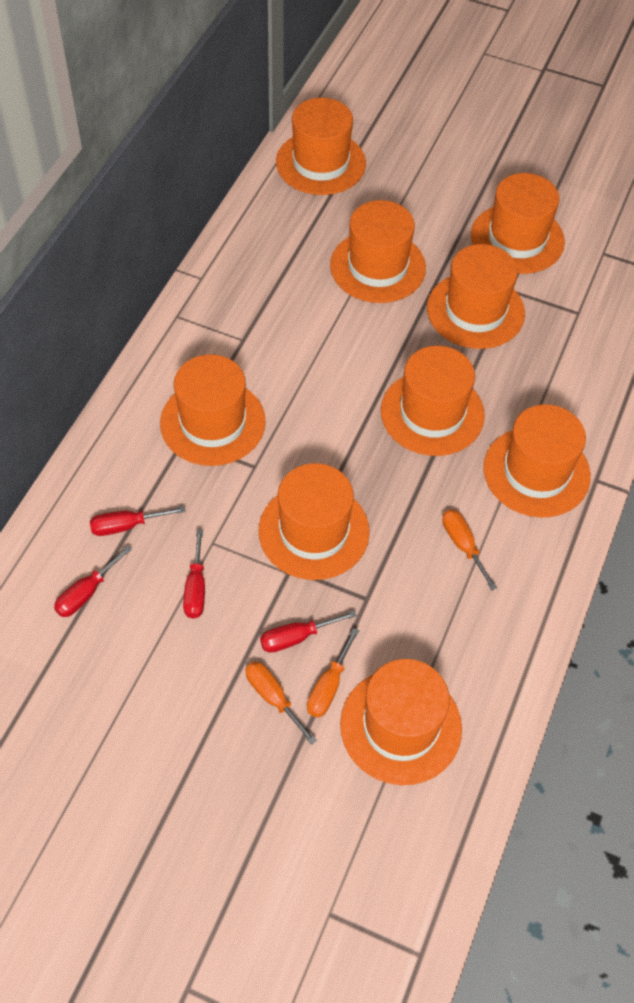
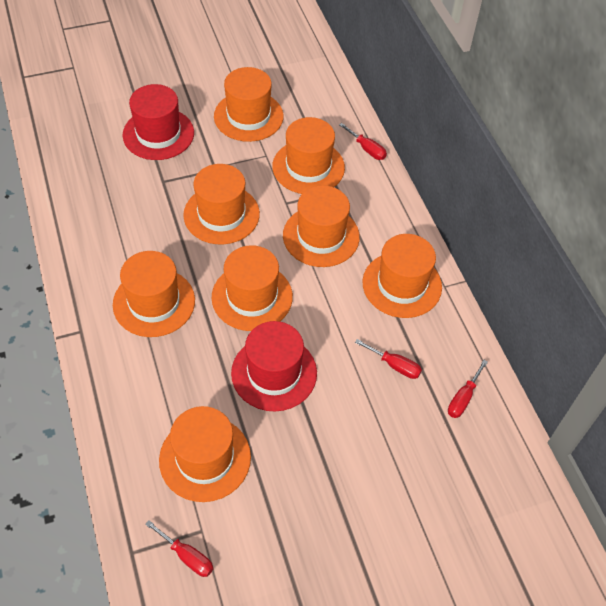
orange hat: [160,354,266,466] [259,463,370,580] [276,98,366,195] [330,200,426,303] [340,659,462,785] [381,346,485,456] [427,244,525,349] [471,173,565,274] [483,404,591,517] = 9 -> [113,251,195,337] [159,406,251,502] [183,164,260,244] [212,245,293,331] [214,67,284,142] [272,117,345,194] [283,185,360,267] [363,234,442,318] = 8
orange screwdriver: [246,662,317,745] [307,628,360,718] [442,509,497,590] = 3 -> none = 0
red hat: none = 0 -> [123,84,194,160] [231,321,317,411] = 2

